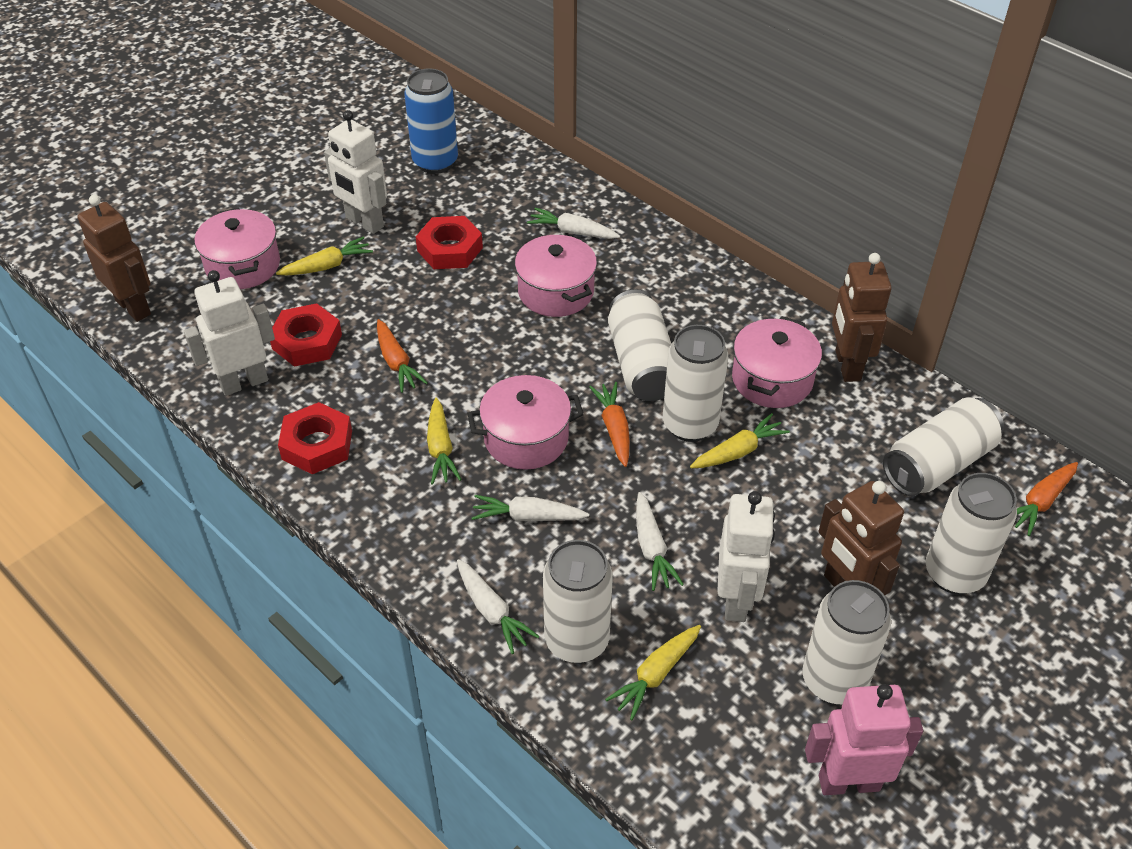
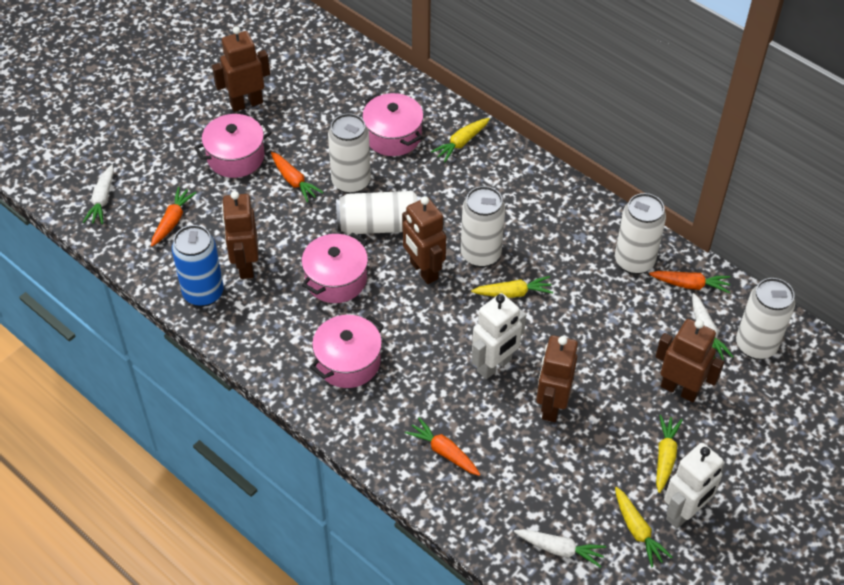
brown robot: [77,195,151,322] [818,481,904,596] [832,253,892,382] = 3 -> [212,26,270,112] [222,191,259,279] [402,196,446,284] [536,335,578,422] [655,319,724,402] = 5
orange carrot: [377,319,427,393] [589,382,630,467] [1015,462,1078,536] = 3 -> [151,187,197,246] [271,152,323,202] [405,417,480,476] [649,271,730,293] = 4
pink robot: [805,684,923,795] = 1 -> none = 0
red nut: [270,303,342,367] [278,402,352,474] [416,216,483,269] = 3 -> none = 0
white can: [543,540,613,663] [608,290,671,401] [663,325,728,442] [802,580,891,704] [883,397,1004,496] [926,473,1017,595] = 6 -> [328,113,371,194] [336,191,421,234] [461,186,505,267] [615,193,666,274] [736,278,795,360] = 5
white carrot: [457,559,539,654] [472,495,589,522] [527,208,620,239] [636,492,684,591] = 4 -> [83,164,114,224] [514,529,606,568] [692,293,733,360] = 3
white robot: [184,270,275,396] [324,110,387,234] [717,491,775,622] = 3 -> [472,293,526,379] [664,443,725,529] = 2

